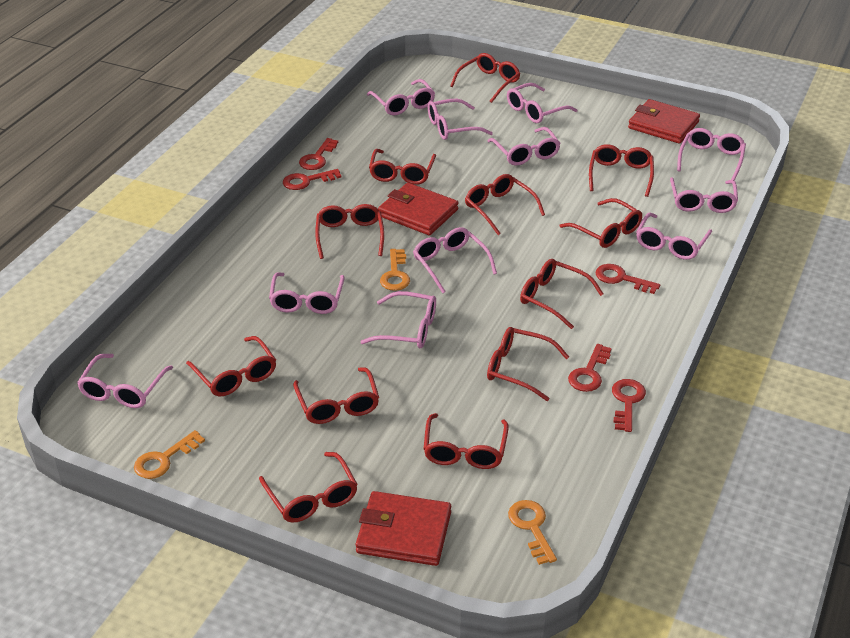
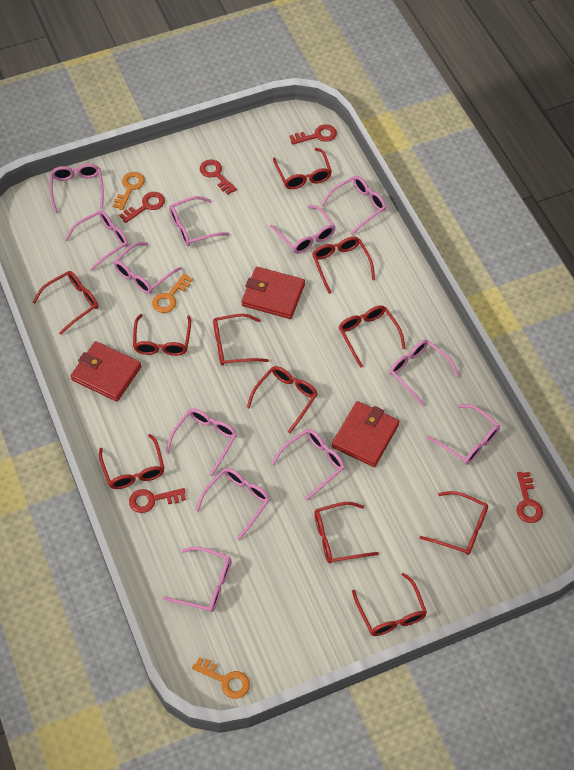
pink glasses: [77,354,173,408] [269,272,345,314] [360,291,436,348] [367,79,435,115] [413,227,497,293] [428,99,493,140] [488,127,561,166] [507,83,577,123] [636,212,712,260] [670,177,738,213] [677,128,746,181] = 11 -> [50,164,104,213] [65,210,128,271] [114,242,182,294] [163,547,232,612] [166,409,237,476] [169,196,229,246] [196,468,270,540] [270,205,336,254] [271,429,345,501] [321,176,386,235] [390,339,459,406] [427,404,500,465] = 12
red glasses: [186,336,276,396] [259,452,358,523] [293,367,379,424] [315,204,384,259] [369,149,436,185] [424,413,509,469] [450,53,520,103] [465,174,545,235] [487,327,569,401] [520,259,604,329] [559,198,643,248] [589,144,654,197] = 12 -> [33,271,98,335] [99,434,165,489] [133,314,191,356] [213,314,269,366] [246,366,318,433] [273,148,332,189] [312,237,375,294] [314,502,379,564] [339,305,406,368] [352,573,427,636] [420,491,488,555] = 11

